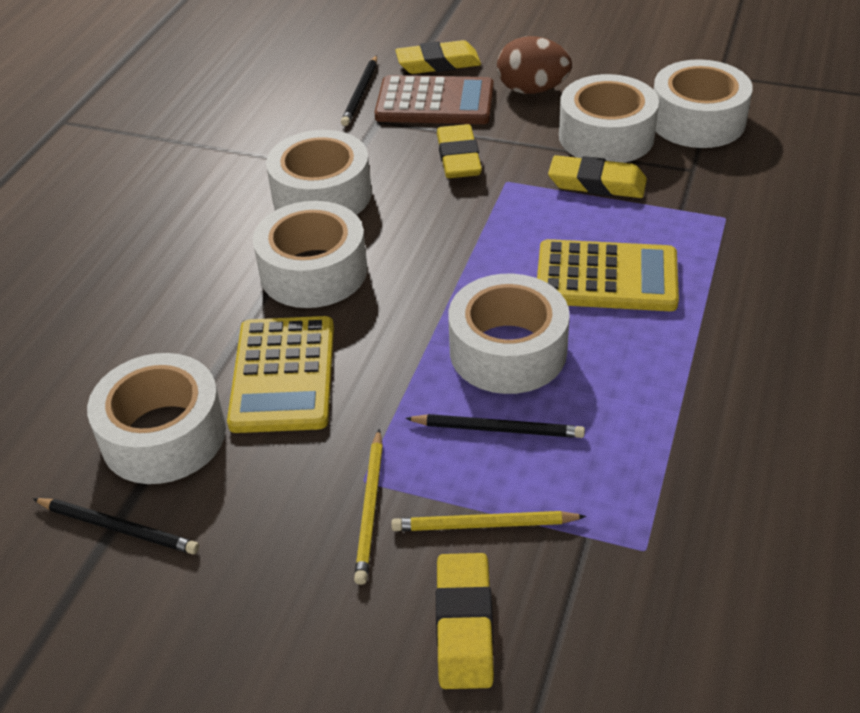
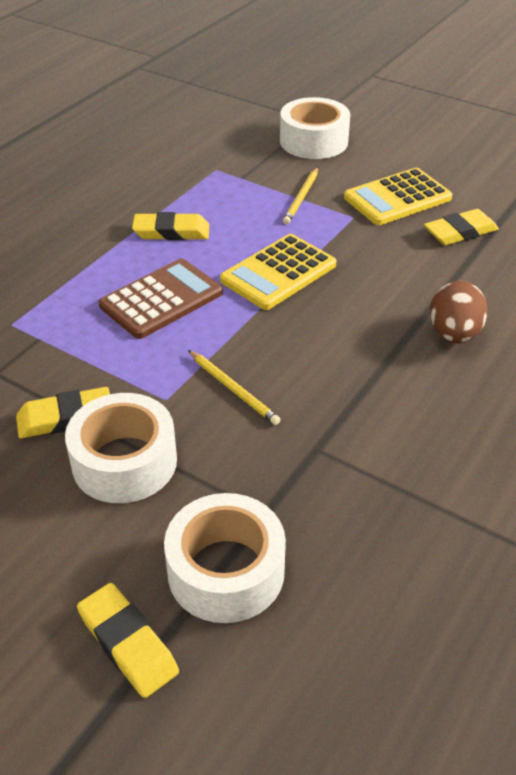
black pencil: [33,498,199,554] [341,55,377,126] [405,414,585,438] = 3 -> none = 0
white tape: [87,353,226,484] [253,201,367,308] [266,130,372,215] [448,273,570,394] [559,74,659,163] [654,59,753,148] = 6 -> [65,393,177,503] [164,493,286,623] [280,97,350,159] = 3

